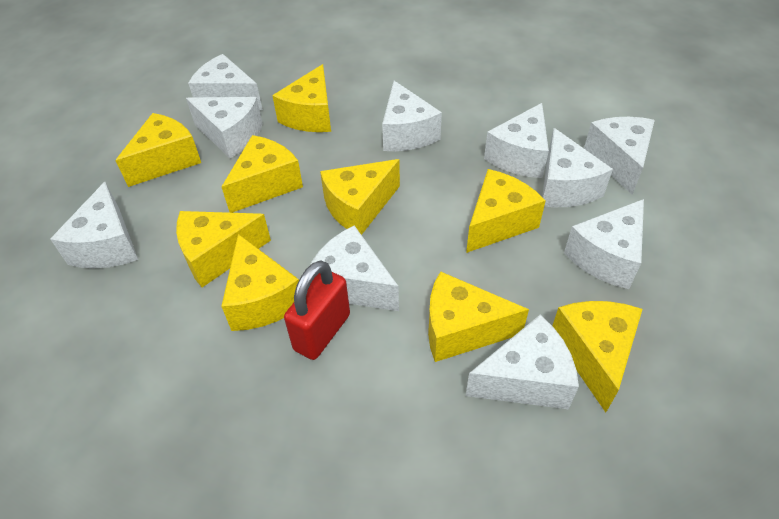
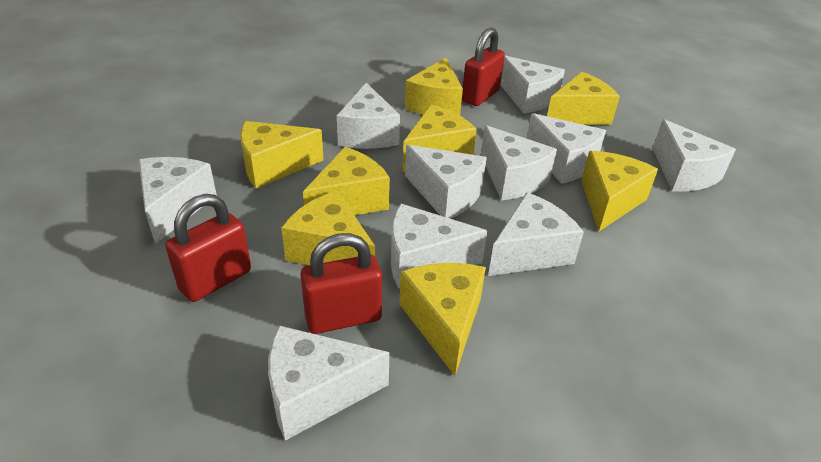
red padlock: [284,261,350,360] = 1 -> [165,194,251,302] [300,233,382,334] [462,28,505,106] = 3
yellow cheese: [115,113,201,187] [176,211,271,287] [221,234,299,331] [222,135,303,213] [272,64,331,132] [320,159,400,235] [428,271,529,362] [466,169,546,253] [552,301,643,412] = 9 -> [240,121,324,188] [281,191,375,265] [303,147,390,215] [399,263,486,376] [402,105,477,172] [405,58,463,115] [547,72,620,125] [581,151,658,231] = 8

